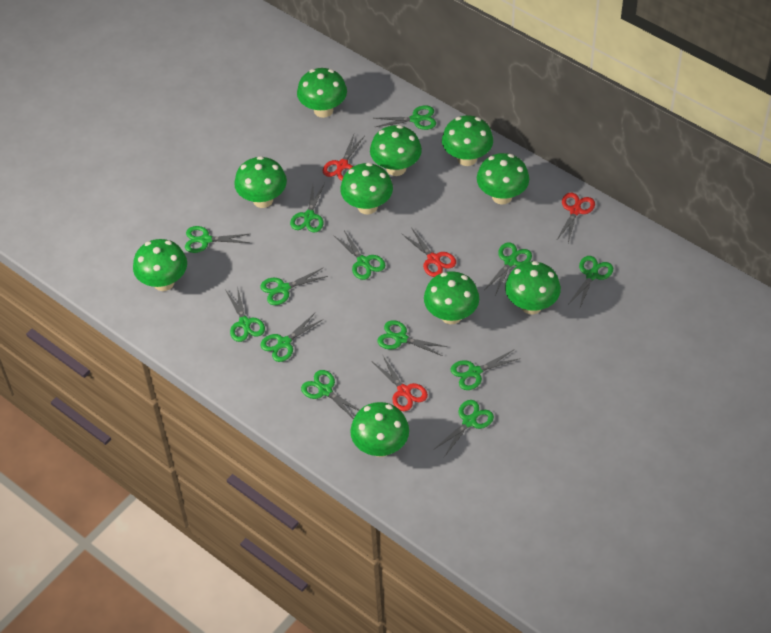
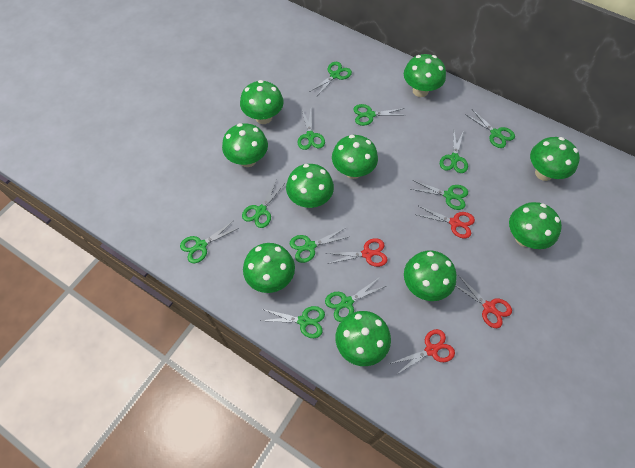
green scissors: [185,226,250,253] [226,286,265,342] [260,268,328,305] [260,313,324,362] [290,183,325,233] [301,370,360,419] [333,230,385,280] [375,105,436,130] [377,320,448,356] [433,400,494,457] [451,350,518,390] [484,242,532,295] [569,256,613,310] = 13 -> [180,221,239,263] [242,180,285,228] [260,306,325,338] [290,228,348,263] [298,110,325,150] [309,62,352,96] [325,277,386,322] [353,104,406,126] [411,180,468,210] [440,130,468,173] [465,109,515,148] = 11

